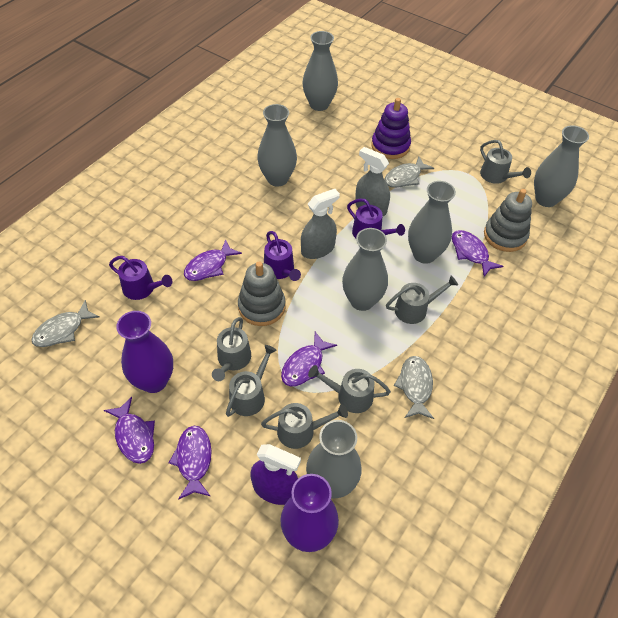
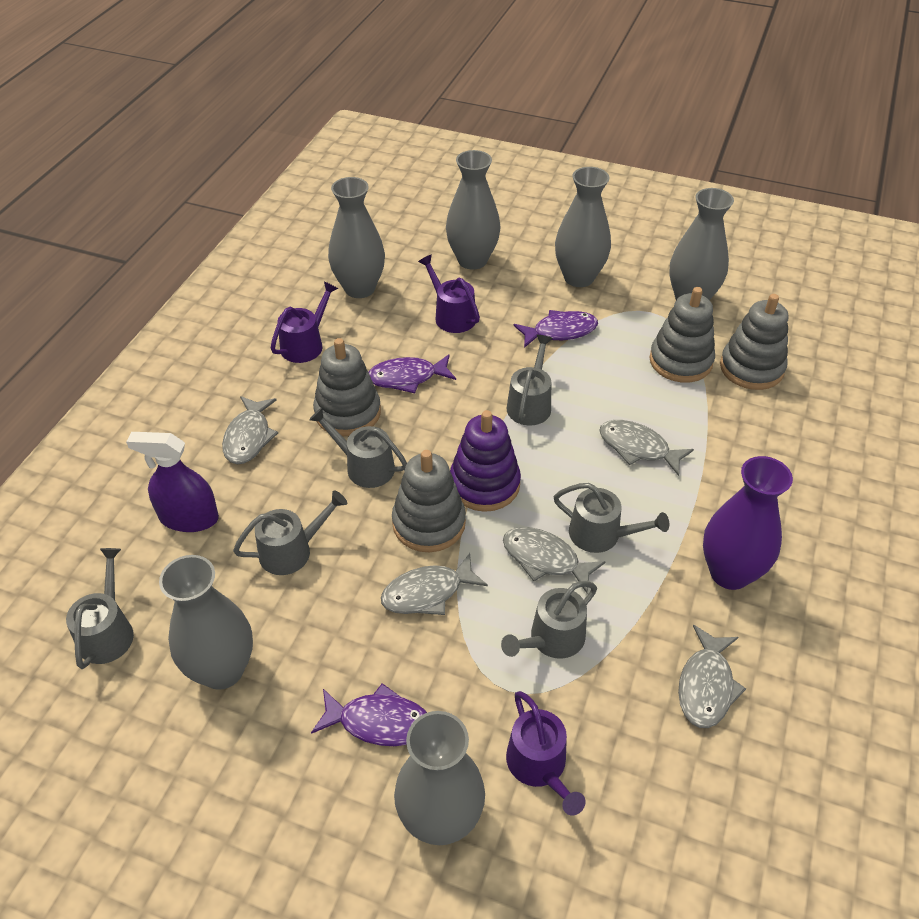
grey fish: [32,300,99,347] [385,156,434,188] [394,356,434,419] = 3 -> [222,396,278,464] [381,553,488,615] [503,527,606,593] [599,420,694,476] [678,625,746,728] = 5
grey spray bottle: [301,189,340,259] [355,147,390,216] = 2 -> none = 0
grey stacking toy: [238,262,285,326] [484,189,532,252] = 2 -> [313,338,381,436] [392,450,466,552] [649,287,715,383] [720,294,788,390] = 4
purple fish: [104,397,155,464] [169,426,212,500] [184,239,242,281] [281,332,337,386] [452,230,503,277] = 5 -> [311,683,427,746] [368,354,456,393] [514,310,598,348] = 3
purple vase: [116,311,173,393] [280,474,339,552] = 2 -> [703,456,793,590] = 1

